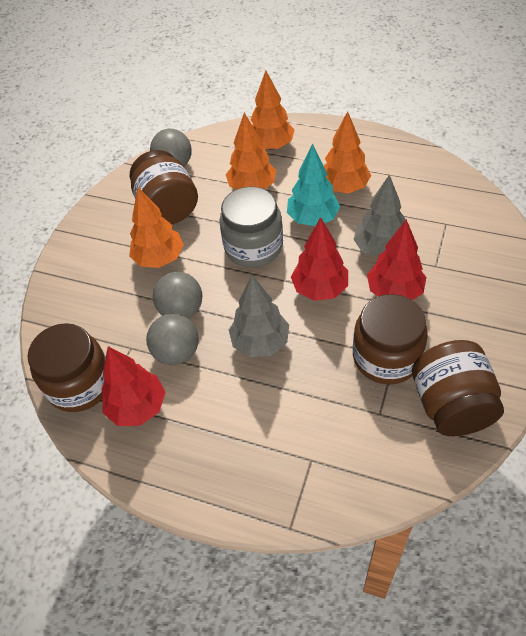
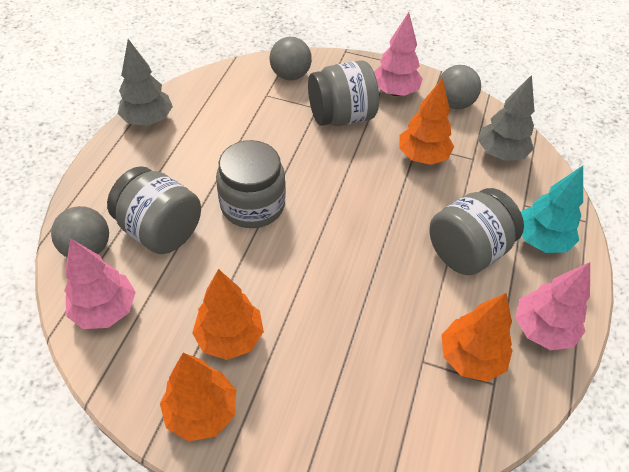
brown jar: [28,323,106,412] [130,150,198,224] [353,294,428,384] [412,340,504,436] = 4 -> none = 0
grey jar: [219,187,283,267] = 1 -> [107,166,201,254] [216,140,286,228] [308,60,379,126] [430,188,524,275] = 4
pink tree: none = 0 -> [64,238,136,329] [374,12,423,96] [515,262,590,350] = 3
red tree: [101,346,166,426] [291,217,348,301] [367,219,426,300] = 3 -> none = 0

